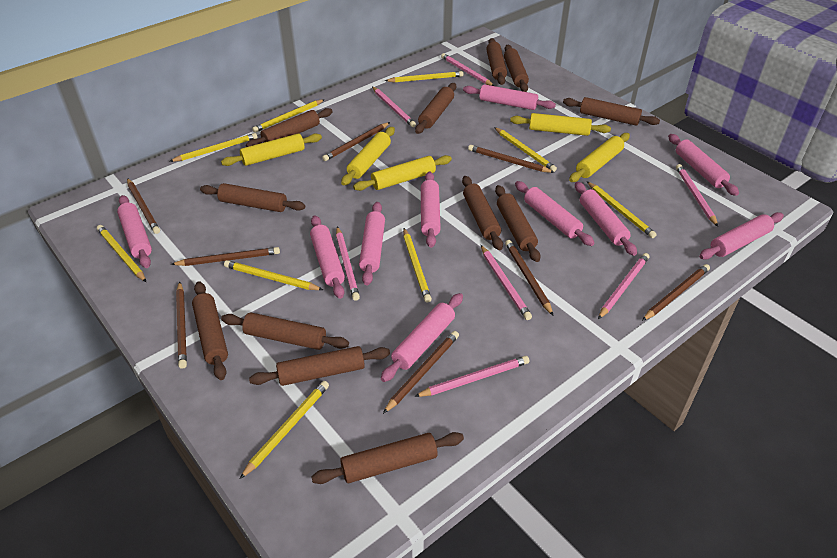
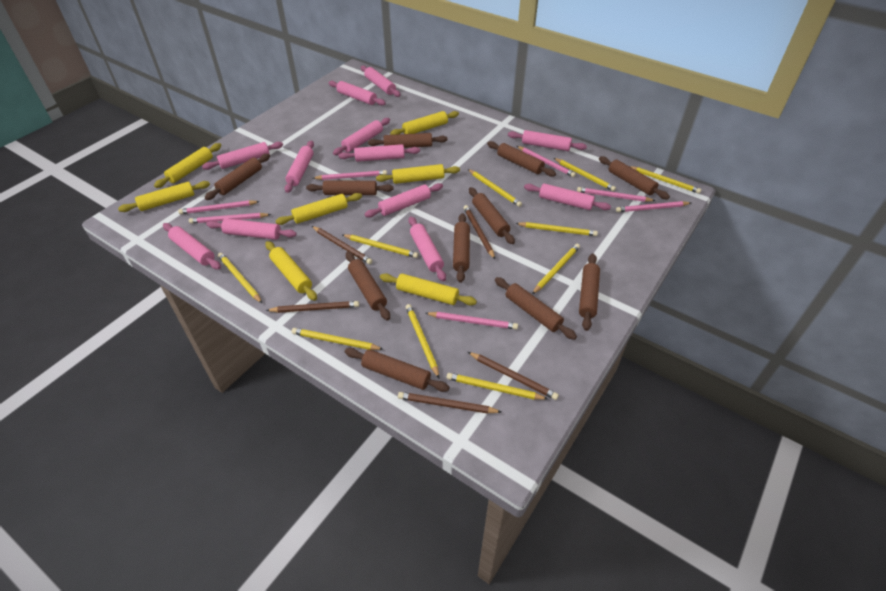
brown pencil: [127,178,160,234] [171,247,280,266] [176,282,187,369] [322,122,390,161] [383,331,459,414] [468,145,555,173] [505,240,553,315] [642,264,710,321] = 8 -> [266,301,359,313] [312,226,373,264] [398,392,501,414] [463,205,495,259] [468,352,559,400] = 5
brown rolling pin: [192,281,228,380] [200,183,305,212] [221,312,349,350] [246,108,333,147] [249,346,390,386] [311,432,464,484] [415,83,456,134] [462,176,503,250] [486,38,507,85] [495,185,541,262] [504,45,529,92] [563,97,660,126] = 12 -> [205,154,270,200] [306,180,394,195] [345,348,450,392] [346,251,390,320] [368,133,448,148] [453,213,470,283] [469,187,515,244] [487,141,556,177] [495,277,577,340] [579,254,600,331] [599,156,670,199] = 11
pink rolling pin: [117,195,152,268] [310,215,345,299] [359,202,385,285] [381,293,463,382] [421,171,441,248] [463,84,556,110] [515,181,595,246] [575,182,637,256] [668,134,739,196] [699,212,784,260] = 10 -> [163,223,221,270] [202,142,283,170] [206,218,297,240] [284,141,314,193] [328,81,386,106] [333,118,390,155] [338,144,420,162] [361,65,401,97] [364,183,443,218] [408,216,446,281] [508,130,587,151] [524,184,611,210] = 12
yellow pencil: [97,225,146,282] [169,133,257,162] [224,260,323,290] [240,381,329,479] [252,99,325,133] [385,71,463,82] [403,228,432,303] [494,127,557,172] [587,181,657,238] = 9 -> [218,253,262,303] [292,328,383,350] [343,234,419,258] [405,304,439,378] [447,373,548,400] [468,169,522,207] [515,222,598,236] [532,244,580,294] [554,158,616,191] [629,166,701,194] = 10
yellow rolling pin: [221,133,322,166] [341,127,395,185] [353,155,452,191] [510,113,611,136] [569,133,630,182] = 5 -> [118,181,210,212] [154,143,221,188] [265,241,317,301] [276,193,362,225] [376,164,460,184] [380,273,477,306] [390,111,459,135] = 7

